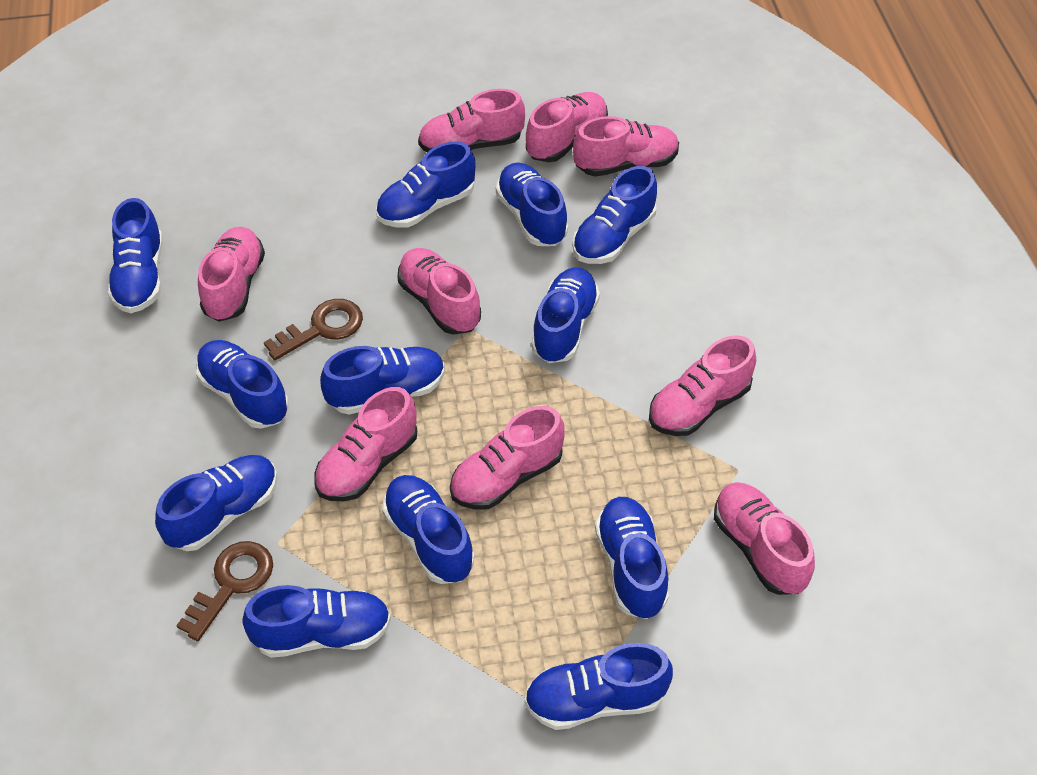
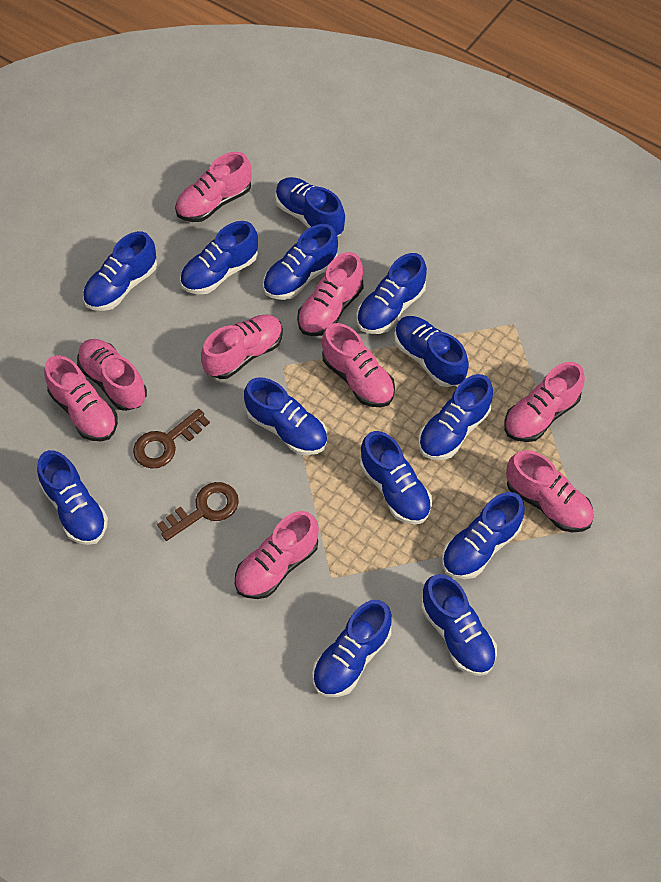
blue shoe: [107,198,163,313] [155,455,277,551] [196,340,289,429] [242,585,391,658] [320,346,445,415] [376,142,476,228] [382,475,474,584] [496,163,568,246] [525,643,673,730] [531,267,600,363] [572,166,657,264] [595,497,669,619] = 12 -> [37,450,108,545] [83,231,157,311] [180,221,258,294] [244,377,327,455] [263,224,338,300] [275,177,345,236] [312,600,392,697] [356,253,427,334] [360,431,432,524] [394,316,469,387] [418,374,493,460] [421,574,497,676] [442,492,525,579] = 13

